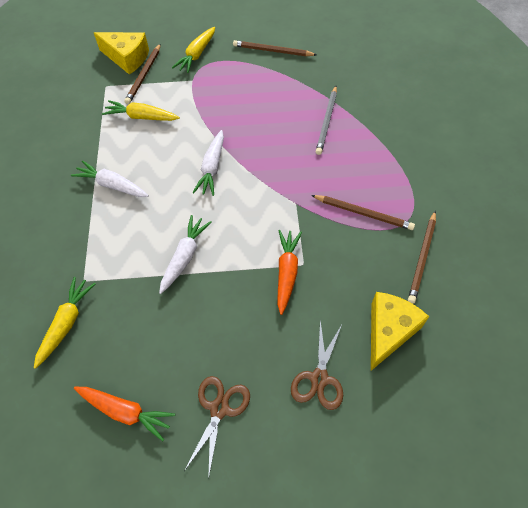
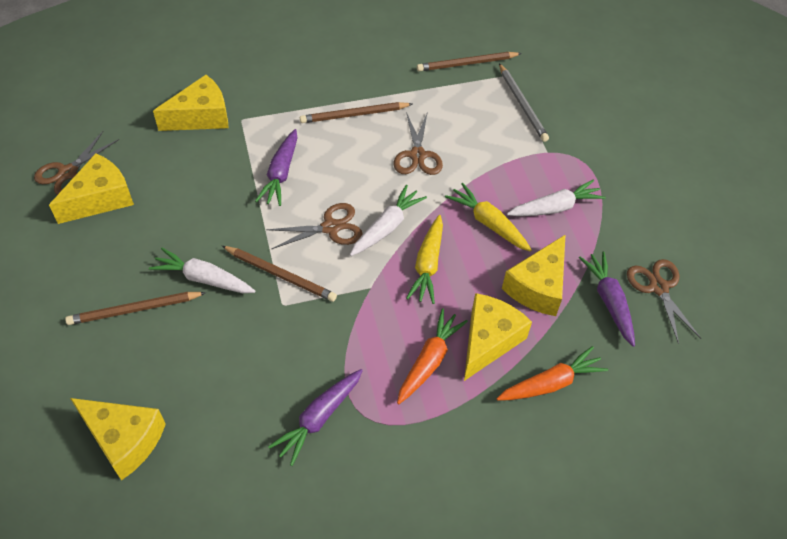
brown scissors: [184,376,250,480] [291,320,343,410] = 2 -> [34,131,119,195] [266,203,363,249] [394,112,443,175] [627,259,701,344] = 4
purple carrot: none = 0 -> [255,129,297,206] [268,369,363,466] [579,252,635,347] = 3
yellow carrot: [34,277,96,369] [102,100,180,121] [172,27,215,73] = 3 -> [406,215,443,304] [445,183,532,251] = 2
yellow cheese: [94,32,149,75] [371,292,429,371] = 2 -> [49,153,134,224] [70,398,166,480] [153,75,228,131] [464,293,532,381] [502,234,566,316] = 5

